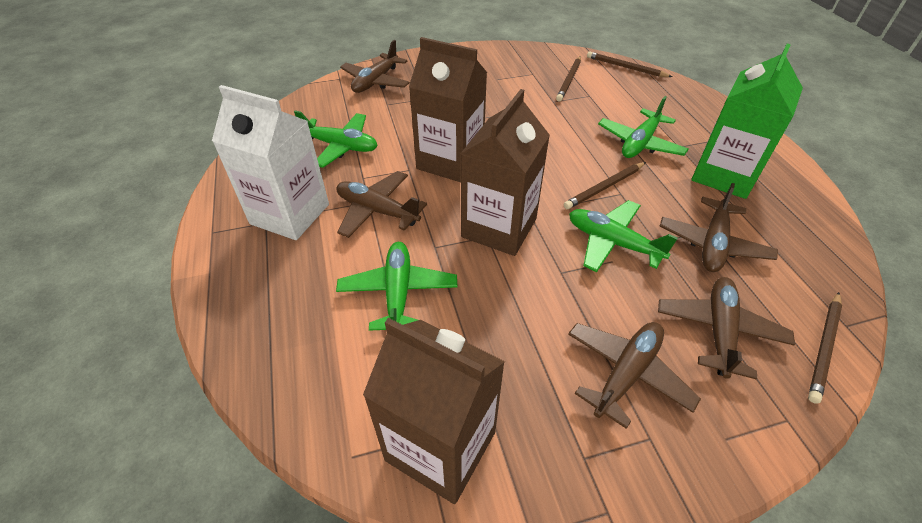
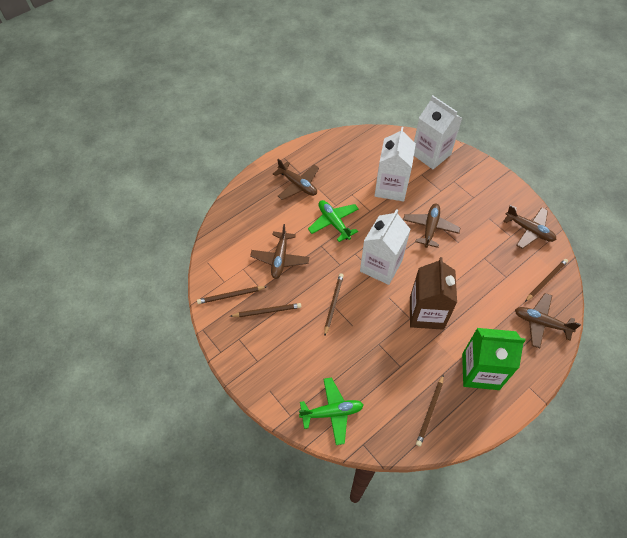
brown carton: [363,318,505,504] [409,37,487,182] [460,89,550,256] = 3 -> [410,257,457,330] = 1
brown pencil: [556,56,581,101] [564,162,646,209] [587,52,672,77] [808,292,842,404] = 4 -> [197,286,267,304] [230,303,302,317] [324,273,344,336] [416,374,444,446] [525,259,568,302] = 5
green plane: [294,110,378,168] [336,242,458,331] [569,200,678,272] [598,96,689,158] = 4 -> [299,377,364,445] [308,200,359,242] = 2
white carton: [212,85,329,240] = 1 -> [360,209,411,285] [375,127,416,201] [414,95,463,169] = 3

